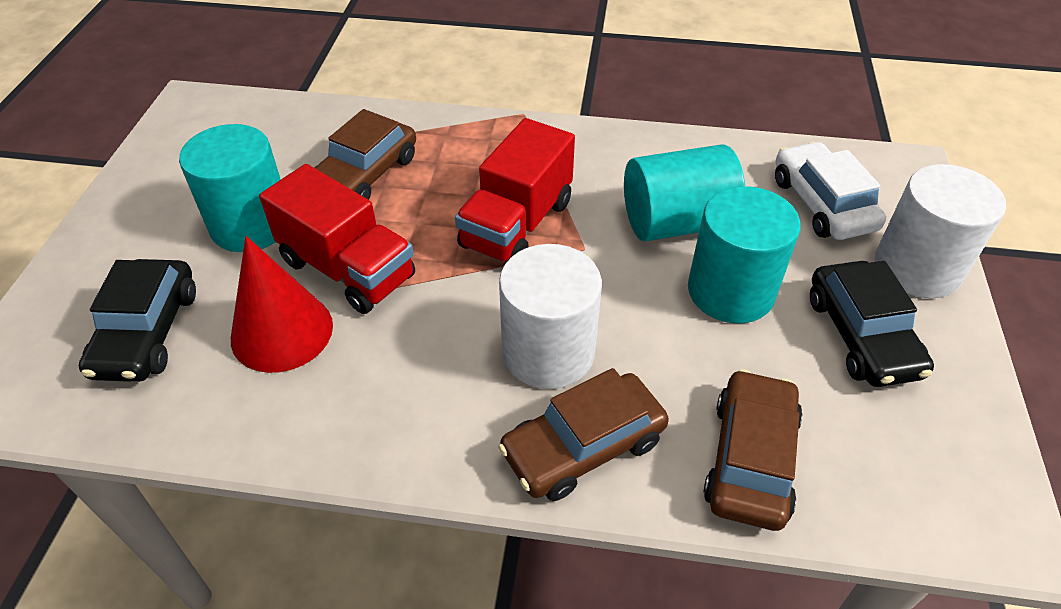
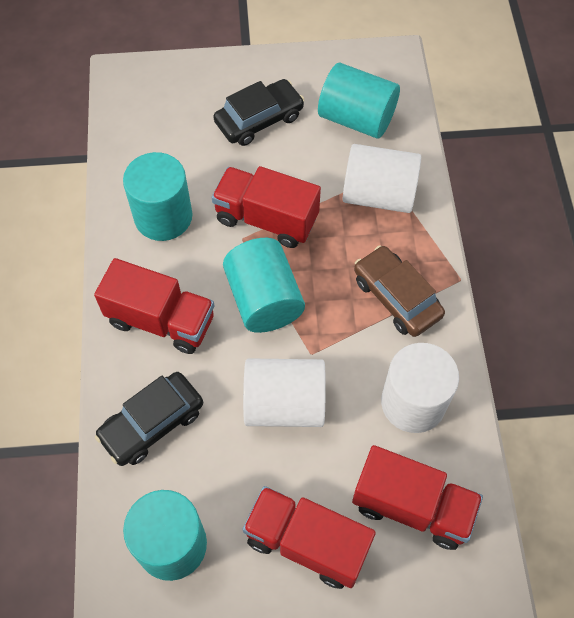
brown car: [314,109,416,200] [498,368,669,501] [704,369,803,531] = 3 -> [354,245,445,337] = 1
red cone: [231,236,333,373] = 1 -> none = 0
red truck: [259,164,415,314] [455,118,575,263] = 2 -> [94,258,214,354] [212,166,321,248] [242,486,376,589] [352,445,483,550] = 4
turquoise cylinder: [179,124,281,252] [624,144,745,242] [688,186,801,323] = 3 -> [123,152,192,241] [123,490,207,581] [223,238,305,333] [318,63,400,139] = 4
white car: [775,142,886,240] = 1 -> none = 0
white cylinder: [499,244,602,389] [875,164,1006,298] = 2 -> [243,358,326,427] [343,144,421,213] [381,343,459,433] = 3

